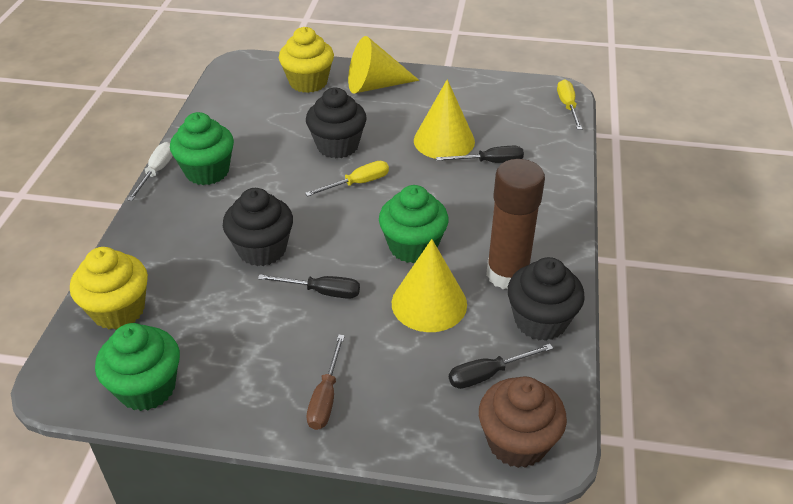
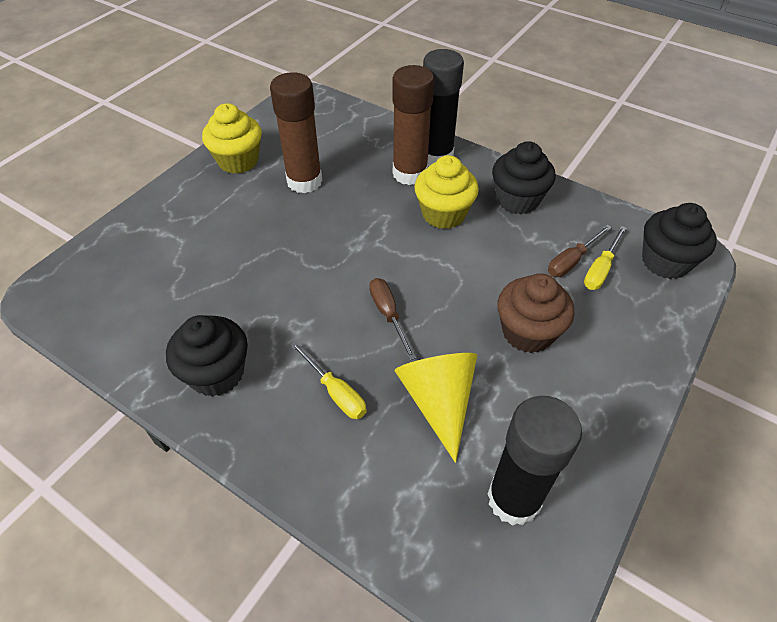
black glue stick: none = 0 -> [423,49,464,166] [487,396,582,526] = 2
black screwdriver: [258,274,360,299] [436,146,524,163] [449,344,553,389] = 3 -> none = 0
brown glue stick: [486,159,545,289] = 1 -> [270,72,322,193] [392,65,434,185] = 2
brown screwdriver: [306,334,345,430] = 1 -> [369,278,416,360] [548,225,612,277] = 2
green cupcake: [95,323,180,411] [170,112,234,185] [379,185,449,263] = 3 -> none = 0
white screwdriver: [127,142,173,201] = 1 -> none = 0
yellow cone: [348,36,419,94] [392,239,467,332] [414,79,475,159] = 3 -> [395,353,477,463] = 1

